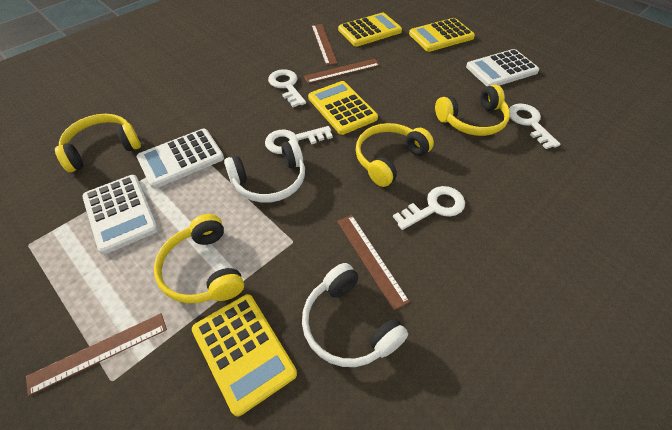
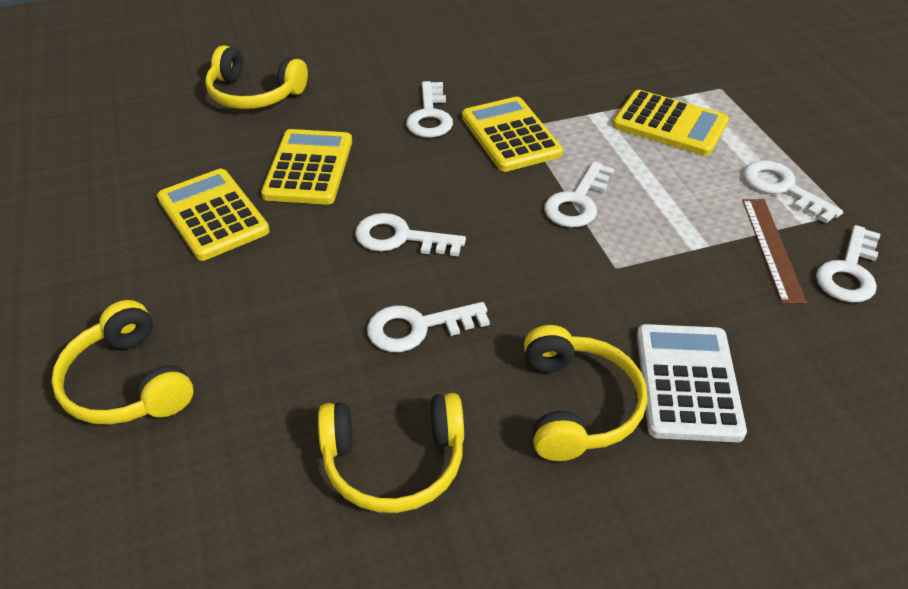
brown ruler: [26,313,167,396] [304,59,380,83] [312,24,338,65] [337,215,410,310] = 4 -> [742,199,807,304] = 1
white calculator: [82,175,158,254] [137,129,224,189] [466,49,539,86] = 3 -> [637,324,747,442] = 1
white headphones: [224,139,305,203] [302,263,408,367] = 2 -> none = 0
white key: [265,126,333,154] [268,69,306,107] [393,186,465,230] [509,104,561,149] = 4 -> [355,213,466,256] [367,302,490,352] [406,81,453,138] [544,161,614,227] [743,160,843,224] [816,225,880,303] = 6

